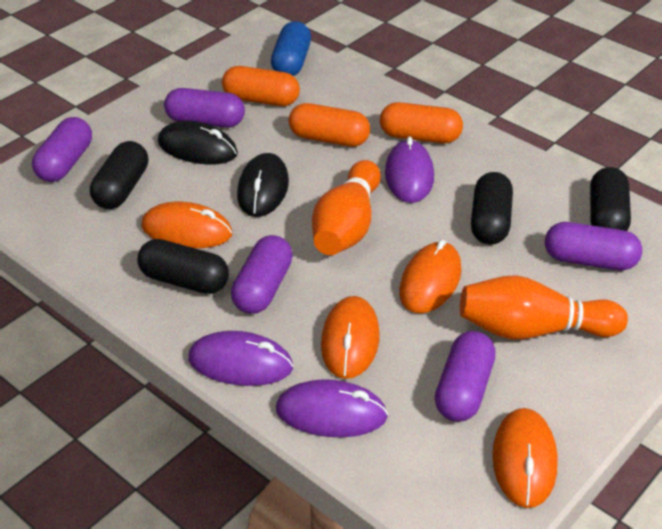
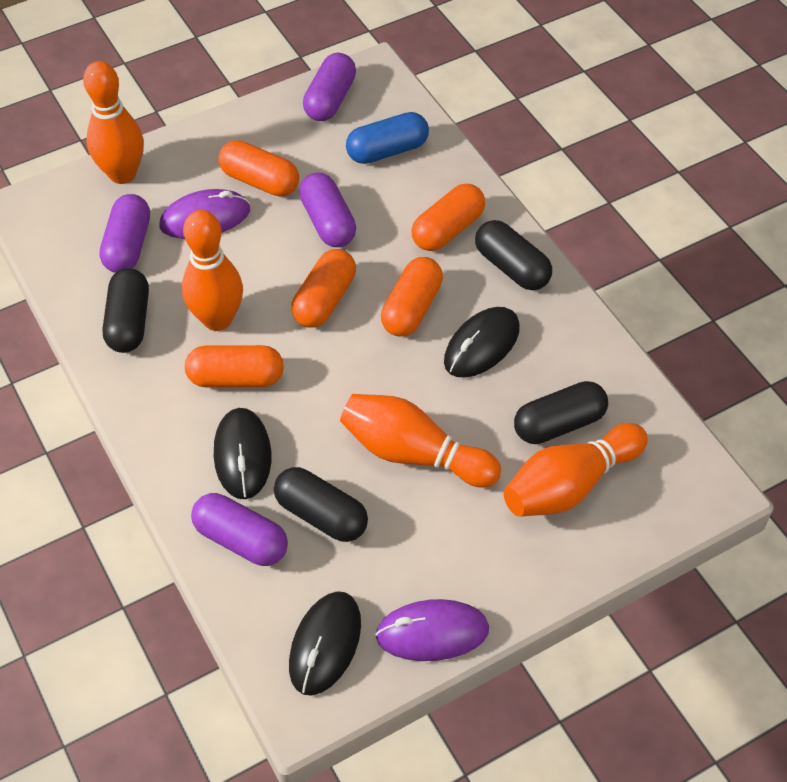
black mouse: [158,121,238,165] [237,153,289,217] = 2 -> [214,408,271,499] [289,591,361,696] [444,307,520,378] = 3
orange bowling pin: [312,160,381,255] [460,275,628,340] = 2 -> [83,61,144,184] [182,210,243,331] [340,394,501,488] [504,423,648,517] = 4
orange capsule: [222,66,300,106] [289,103,370,147] [380,102,463,143] = 3 -> [185,345,284,387] [218,140,299,196] [291,249,356,327] [381,257,443,336] [412,184,485,251] = 5
orange mouse: [141,202,233,248] [321,296,380,379] [399,240,462,314] [492,408,558,508] = 4 -> none = 0
purple capsule: [32,117,92,182] [164,88,245,128] [231,235,293,314] [435,331,496,422] [545,222,642,270] = 5 -> [99,194,150,273] [191,493,288,566] [299,173,356,247] [303,53,356,121] = 4
purple mouse: [188,331,293,386] [276,379,388,437] [385,136,434,203] = 3 -> [160,189,250,239] [375,599,489,661] = 2

